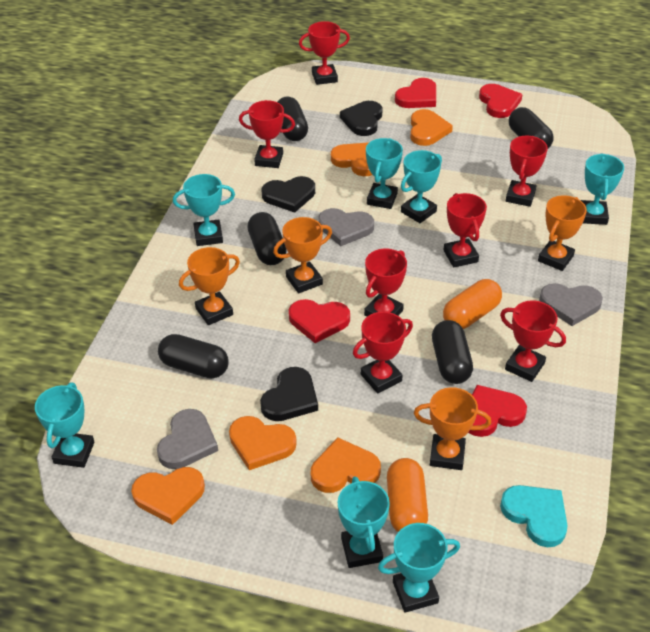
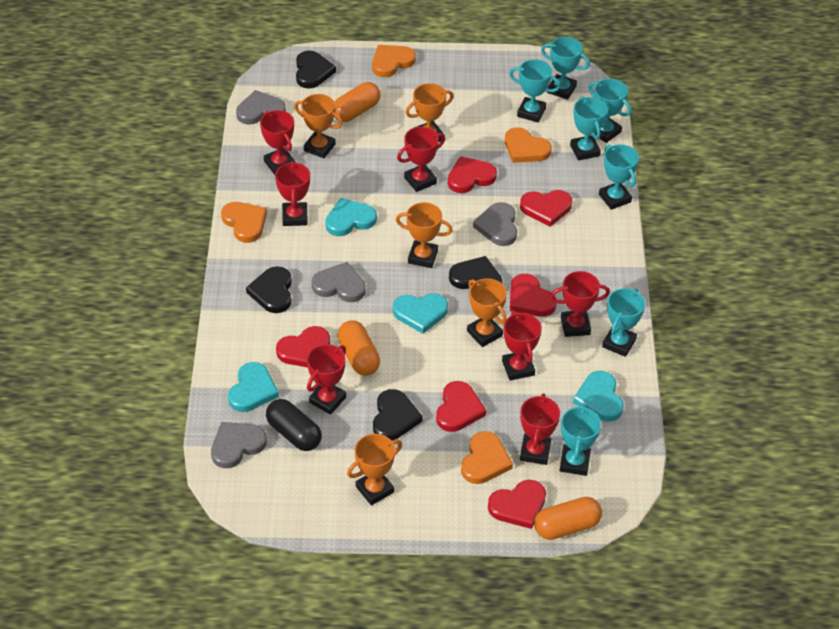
black capsule: [158,334,229,378] [247,212,287,265] [277,97,308,141] [432,320,473,384] [509,107,554,149] = 5 -> [266,399,322,451] = 1
black heart: [260,367,318,421] [262,176,315,213] [340,101,382,136] = 3 -> [246,266,292,313] [296,50,336,88] [373,389,423,441] [449,256,502,289] = 4
grey heart: [157,409,218,469] [318,208,374,246] [539,283,603,326] = 3 -> [211,422,267,468] [236,90,286,124] [312,262,366,302] [473,202,517,246] = 4
orange capsule: [387,458,428,532] [443,279,502,329] = 2 -> [334,82,381,122] [337,321,380,376] [534,497,602,540] = 3
orange heart: [131,467,205,525] [229,416,297,470] [311,437,381,493] [331,142,372,176] [410,109,453,146] = 5 -> [221,202,267,243] [372,45,416,77] [461,431,513,484] [505,127,552,163] = 4
orange trophy: [179,247,240,325] [273,217,332,293] [414,387,491,470] [538,195,587,271] = 4 -> [294,94,343,158] [347,434,402,506] [396,202,452,268] [405,83,454,142] [467,278,507,347] = 5
red heart: [289,299,350,343] [395,78,436,108] [468,385,527,437] [479,84,522,118] = 4 -> [276,326,330,368] [436,381,486,432] [448,156,497,193] [488,480,546,529] [510,274,557,317] [520,190,572,227] = 6
turquoise heart: [500,485,568,547] = 1 -> [228,362,279,412] [325,198,377,236] [393,293,448,334] [573,371,623,422] = 4

